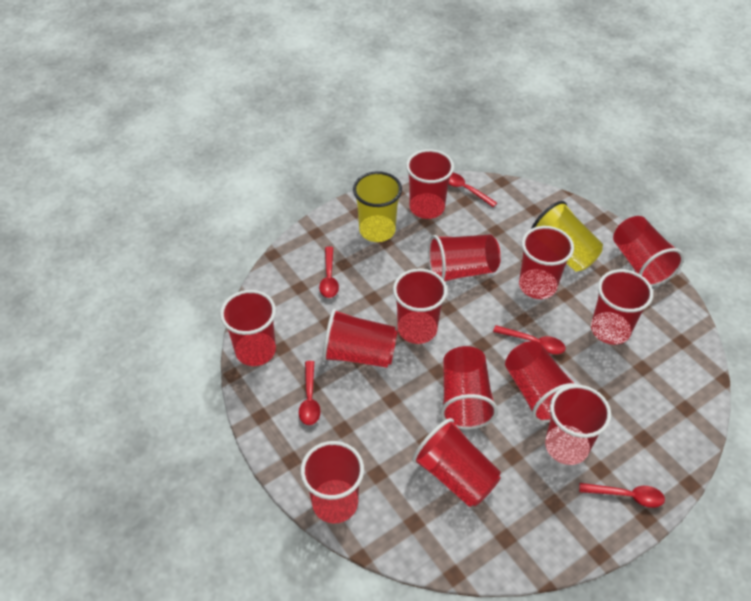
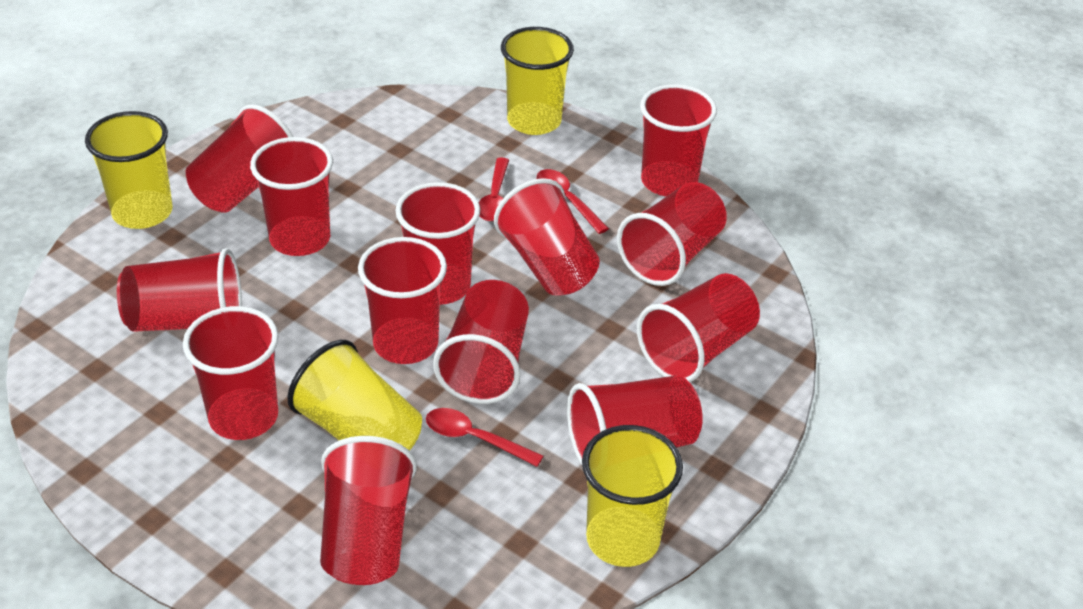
red spoon: [299,361,321,425] [319,246,339,298] [448,173,497,207] [493,325,565,354] [579,483,665,508] = 5 -> [426,408,543,467] [479,157,509,221] [537,169,609,234] = 3
yellow cup: [353,171,402,242] [531,201,603,271] = 2 -> [85,111,172,229] [288,340,422,451] [501,27,574,135] [582,425,683,567] = 4

